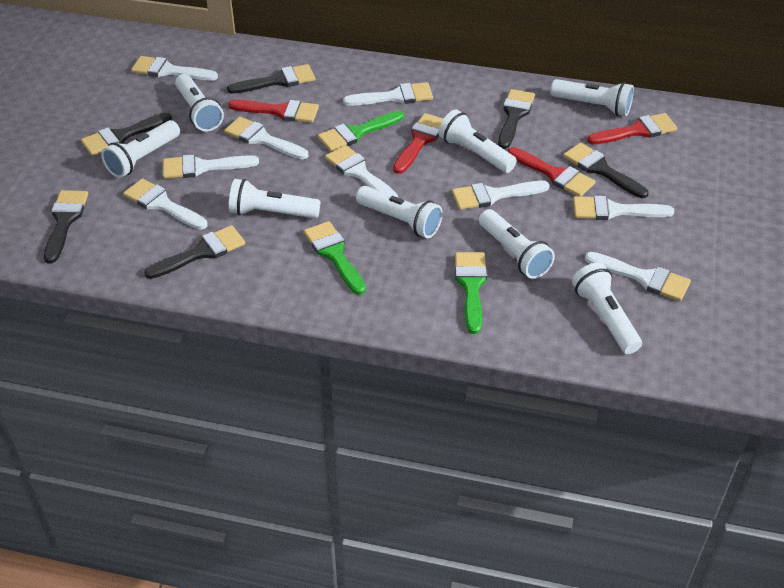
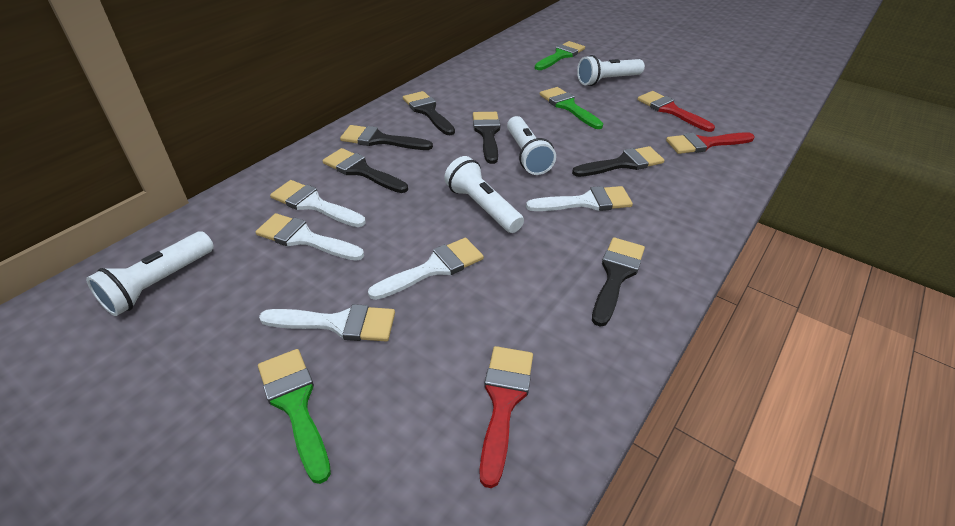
red brush: [228,100,319,123] [393,113,443,174] [507,147,595,197] [587,113,678,144] = 4 -> [479,346,533,488] [637,91,715,132] [666,132,755,154] = 3
white brush: [123,178,207,230] [131,56,218,80] [163,154,259,179] [224,117,309,159] [325,145,398,198] [343,82,433,106] [452,181,550,210] [573,196,674,220] [585,252,691,301] = 9 -> [256,213,364,261] [259,304,395,341] [270,180,366,227] [368,238,484,300] [526,186,633,211] = 5
white flashlight: [101,120,180,178] [175,74,224,131] [229,179,320,218] [356,186,443,238] [438,109,517,173] [479,209,555,279] [551,79,634,116] [572,262,642,354] = 8 -> [86,232,214,316] [444,156,524,233] [507,116,556,175] [577,55,645,86] = 4

